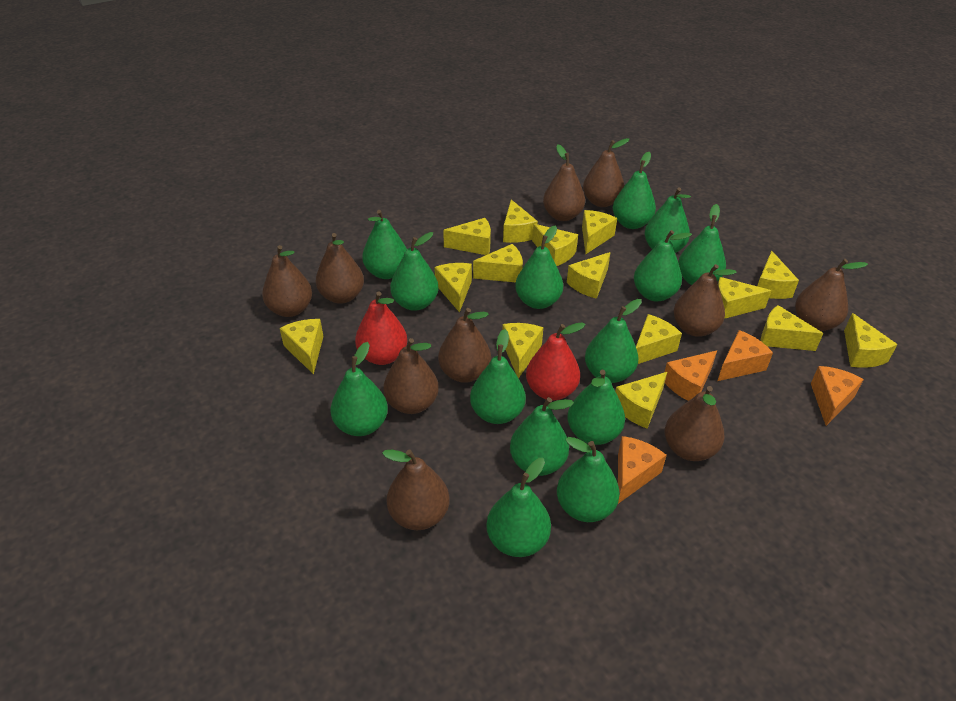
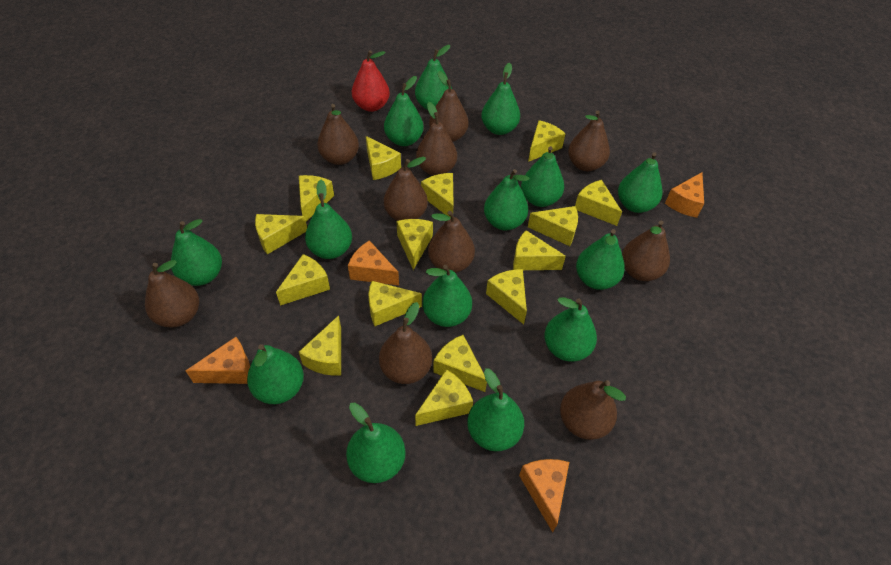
red pear: [355,291,407,365] [526,322,586,401] = 2 -> [352,50,390,112] = 1

